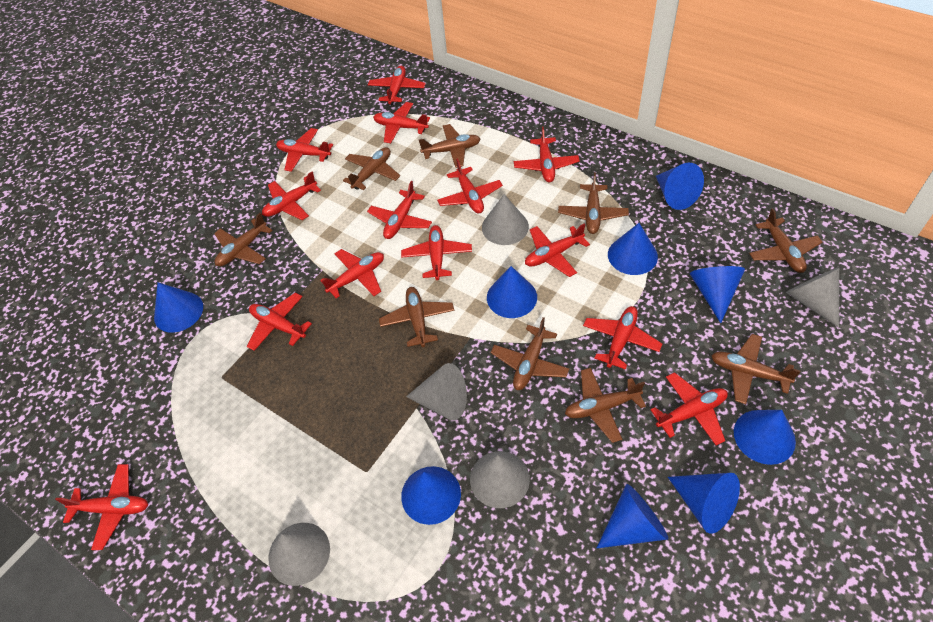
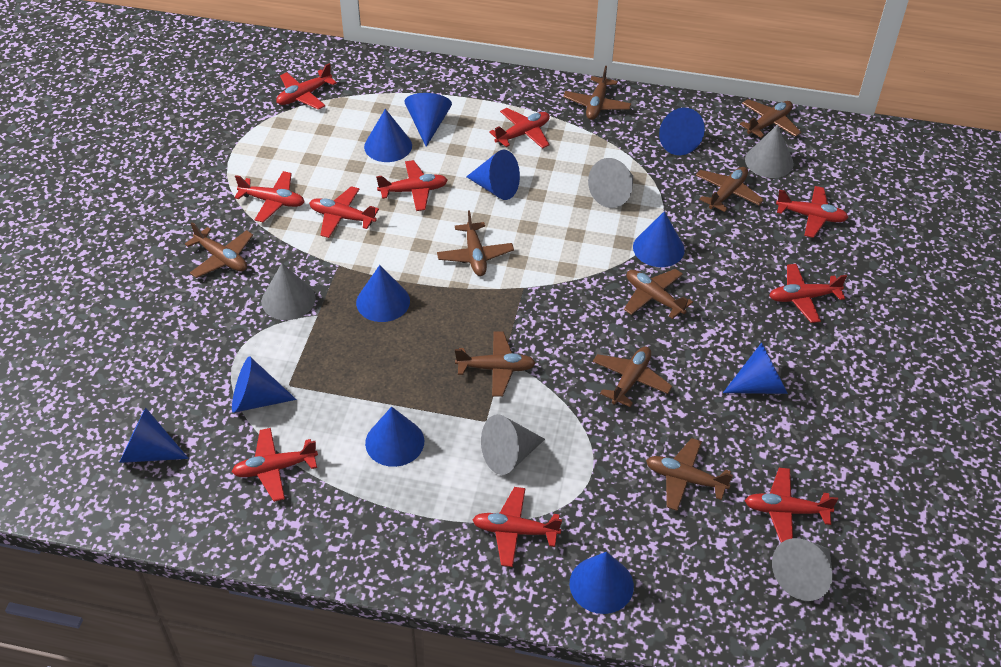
blue cone: [154,282,203,333] [401,466,461,525] [487,266,537,318] [597,484,669,548] [608,223,658,275] [656,163,704,210] [668,473,740,534] [690,266,745,323] [734,410,796,465] = 9 -> [119,407,189,463] [232,356,297,413] [356,265,410,322] [364,109,412,162] [365,407,424,467] [404,93,452,147] [466,150,520,200] [570,552,634,614] [633,211,685,267] [659,108,705,155] [723,342,788,394] = 11
red plane: [55,464,148,550] [247,292,312,351] [262,172,321,220] [276,128,333,172] [320,249,384,298] [367,181,432,239] [368,66,426,105] [373,102,430,143] [401,225,472,280] [437,158,503,214] [514,126,580,182] [525,223,590,277] [583,306,662,370] [650,372,728,445] = 14 -> [232,428,318,502] [234,171,305,222] [276,63,337,110] [309,186,379,238] [376,160,448,211] [472,487,562,567] [489,108,550,149] [745,468,838,543] [769,264,847,323] [776,186,849,238] = 10

